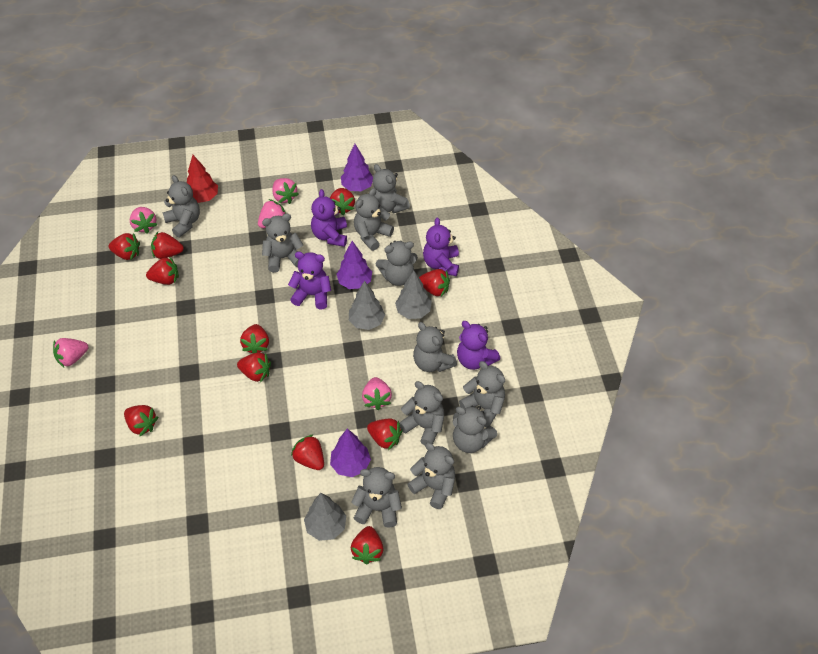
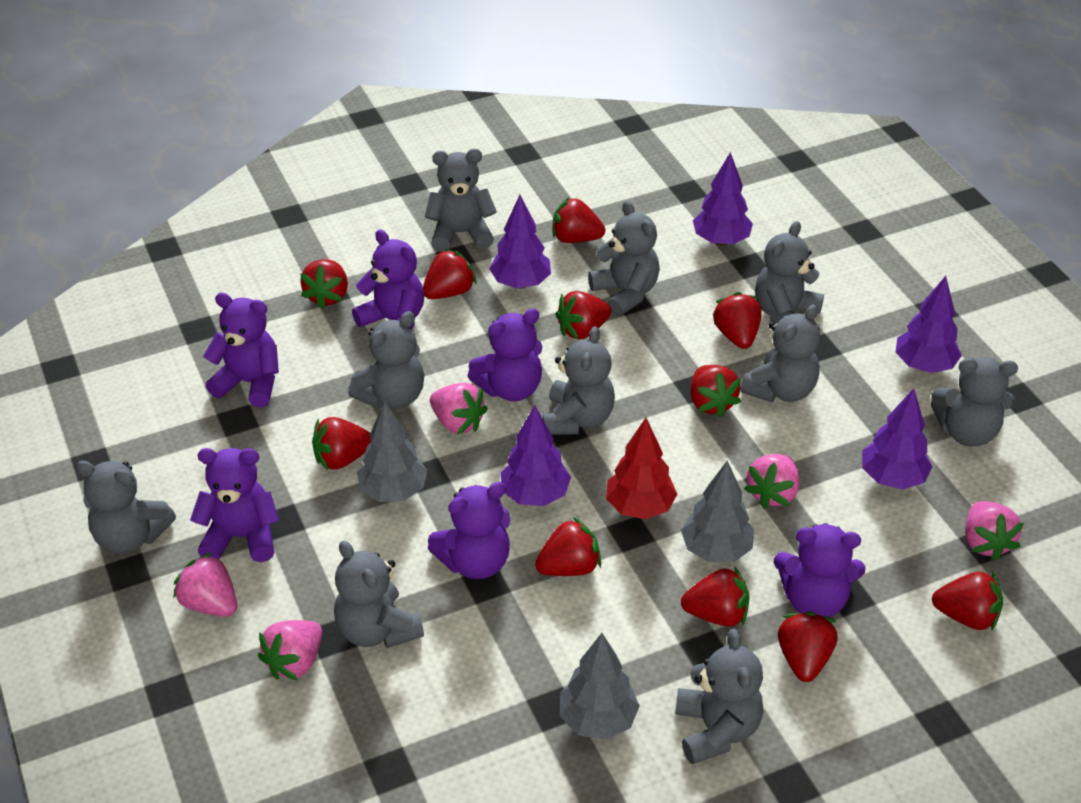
grey teddy bear: [162,175,200,238] [262,213,303,273] [351,467,402,528] [354,188,394,251] [372,164,410,213] [376,241,418,286] [399,381,444,446] [408,443,455,509] [413,322,457,372] [453,406,497,453] [459,361,505,427] = 11 -> [76,461,176,554] [334,541,424,648] [348,311,424,408] [425,149,497,252] [543,326,615,435] [588,200,660,316] [675,629,763,764] [740,304,820,402] [755,221,824,324] [931,357,1018,447] = 10
purple teddy bear: [288,252,331,309] [311,189,347,247] [423,218,459,276] [457,321,500,370] = 4 -> [190,448,279,562] [203,293,279,407] [352,230,424,329] [428,482,511,579] [468,308,543,401] [774,523,865,617] = 6
purple tree: [330,429,371,477] [337,241,372,289] [341,144,373,191] = 3 -> [490,195,551,288] [500,405,571,506] [693,152,753,246] [862,388,933,489] [895,276,962,373] = 5

